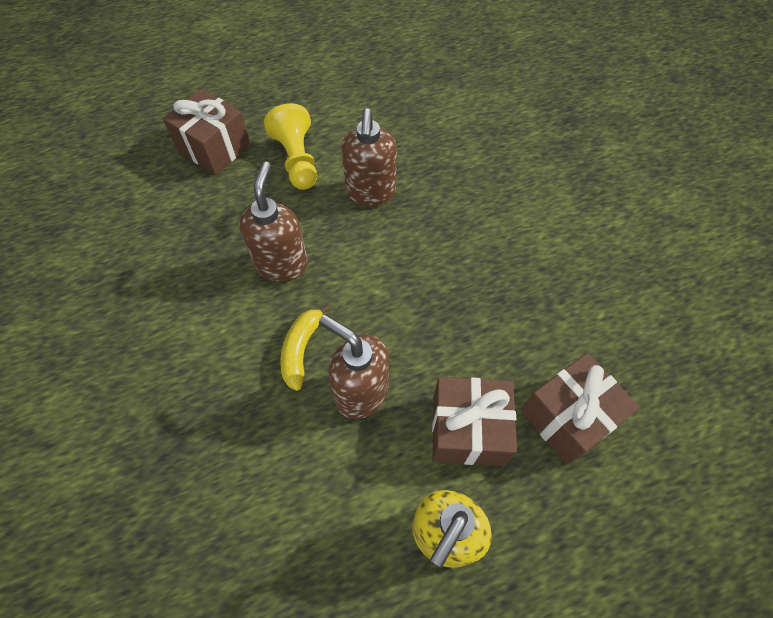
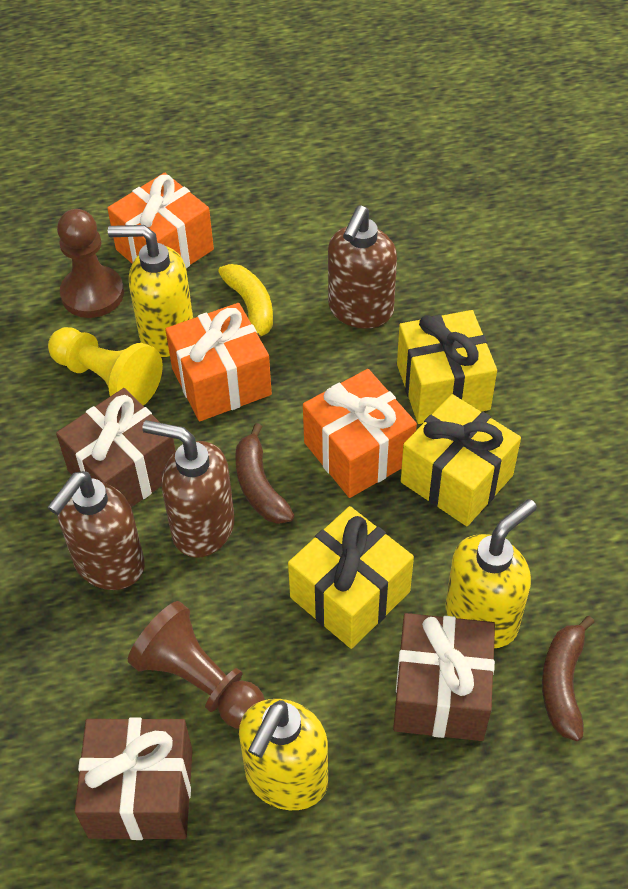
brown banana: none = 0 -> [235,423,294,524] [542,616,595,741] = 2
brown pawn: none = 0 -> [57,209,124,318] [128,601,265,729] = 2
orange gift: none = 0 -> [107,173,214,268] [165,303,272,421] [303,369,417,498] = 3
yellow gift: none = 0 -> [288,506,414,649] [397,310,497,424] [401,394,521,526] = 3
yellow soap dispenser: [412,490,492,568] = 1 -> [108,225,193,357] [239,699,328,810] [445,499,537,648] = 3

